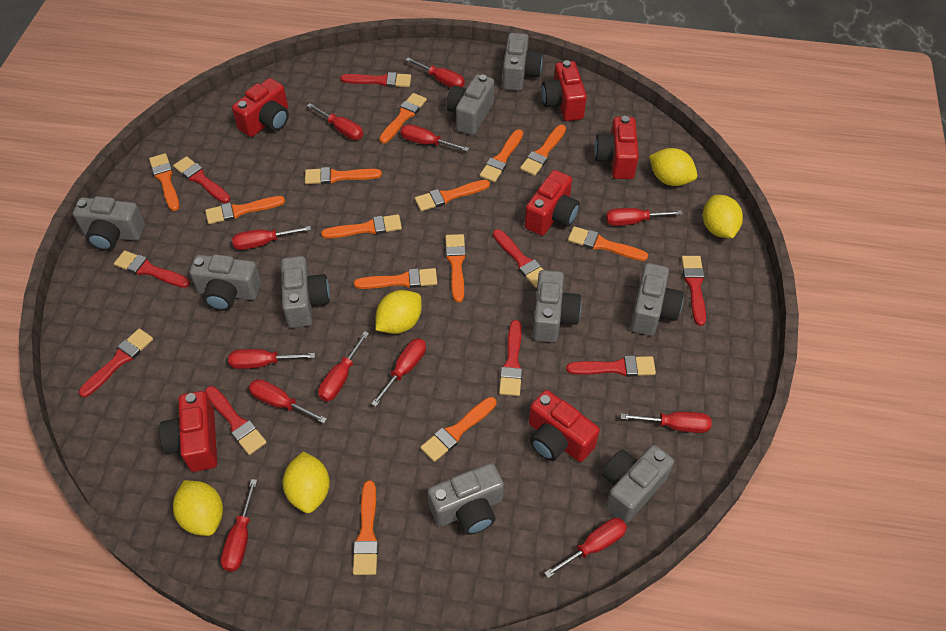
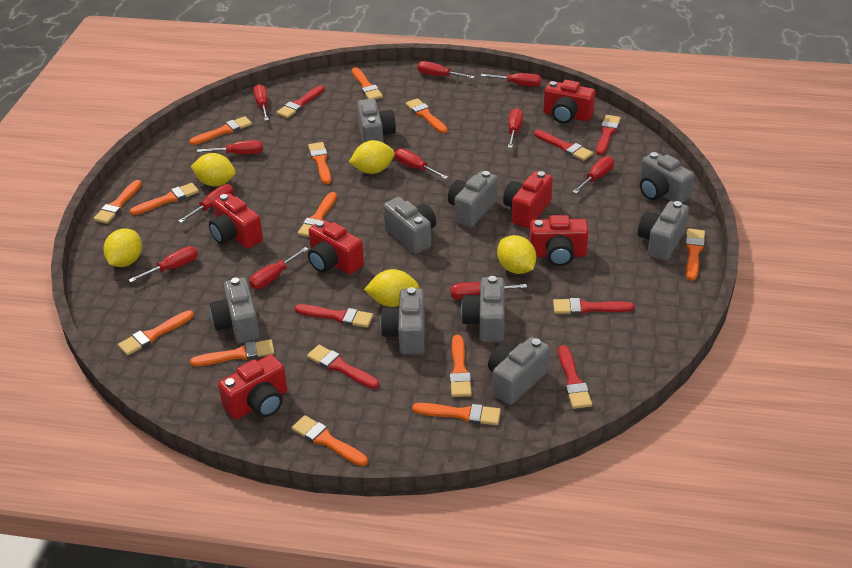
red brush: [79,328,153,397] [114,250,190,288] [173,156,230,203] [205,386,267,455] [341,72,411,87] [493,229,543,288] [499,320,523,396] [566,356,656,377] [682,256,706,326] = 9 -> [277,85,325,118] [295,304,373,328] [307,345,379,389] [534,130,593,161] [553,298,634,315] [558,345,592,409] [596,115,621,155] = 7
red screwdriver: [221,479,257,572] [228,349,315,369] [232,226,311,250] [249,379,327,424] [307,103,363,140] [318,331,369,401] [371,338,426,407] [401,124,469,152] [406,58,465,88] [544,518,627,578] [606,208,683,226] [621,412,712,433] = 12 -> [129,246,198,283] [178,184,234,223] [197,140,263,154] [249,247,309,289] [253,84,269,121] [395,149,448,179] [417,61,475,79] [450,282,527,300] [481,73,542,87] [508,108,523,148] [573,156,614,194] = 11

